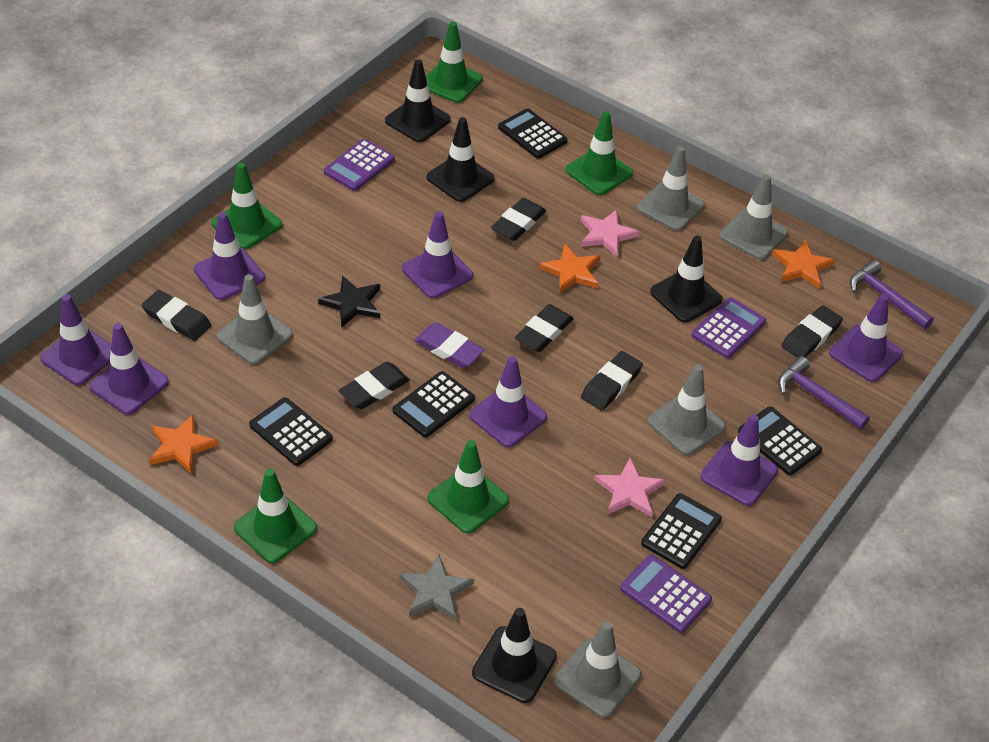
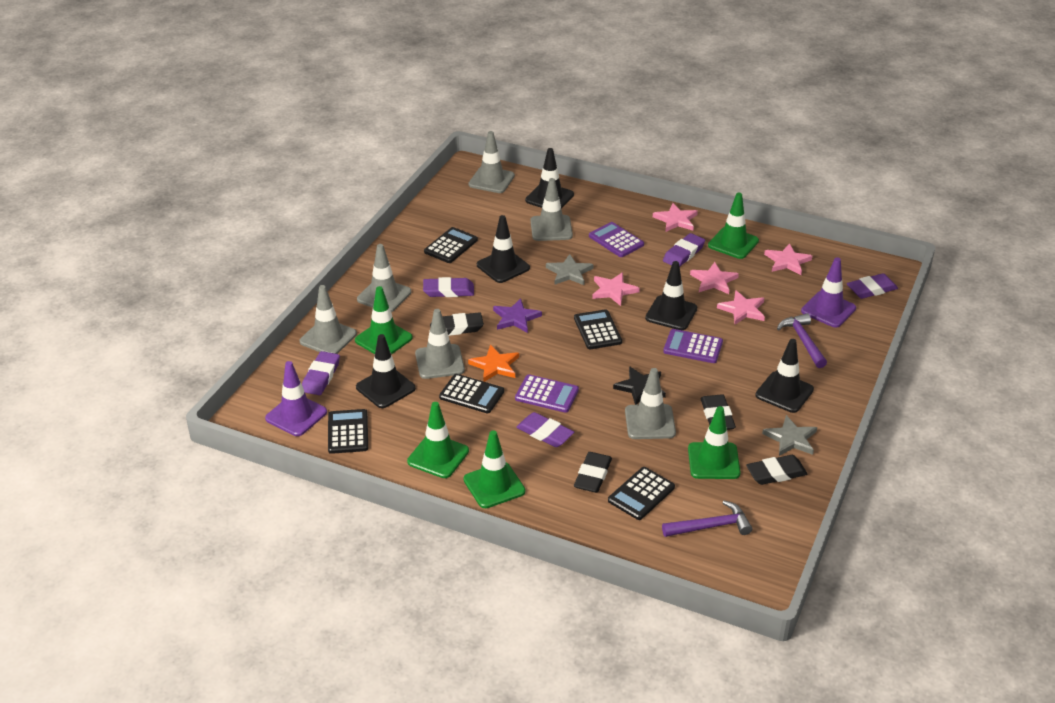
black eraser: [142,290,211,341] [338,362,410,409] [491,198,546,241] [515,304,574,352] [581,351,643,410] [781,305,843,358] = 6 -> [430,312,484,336] [574,452,612,493] [700,394,736,430] [746,455,808,485] = 4
black traffic cone: [385,59,451,142] [427,117,495,202] [472,608,557,703] [650,235,723,322] = 4 -> [356,334,416,408] [477,215,530,283] [525,148,574,209] [645,261,697,330] [755,339,814,413] = 5
grey star: [399,554,474,620] = 1 -> [546,254,594,285] [762,415,817,456] = 2
grey traffic cone: [217,274,293,364] [554,621,641,718] [637,146,705,231] [648,364,726,455] [720,174,788,260] = 5 -> [300,285,357,354] [357,244,411,312] [415,309,465,379] [468,131,515,193] [530,178,573,241] [625,368,676,439] = 6
orange star: [149,414,219,473] [539,244,600,293] [772,239,835,289] = 3 -> [468,345,519,382] = 1
pink star: [581,209,640,257] [594,458,666,517] = 2 -> [592,273,640,306] [653,203,698,232] [690,262,739,294] [717,290,765,324] [764,243,812,275] = 5
purple eraser: [415,323,485,368] = 1 -> [302,351,340,395] [423,277,474,297] [516,412,574,447] [663,233,705,267] [847,273,898,299] = 5
purple star: none = 0 -> [493,298,542,333] = 1
purple traffic cone: [40,294,112,385] [89,323,169,415] [194,212,265,300] [402,211,473,298] [469,356,547,447] [700,414,778,506] [829,294,903,382] = 7 -> [265,361,327,436] [801,257,856,328] = 2

